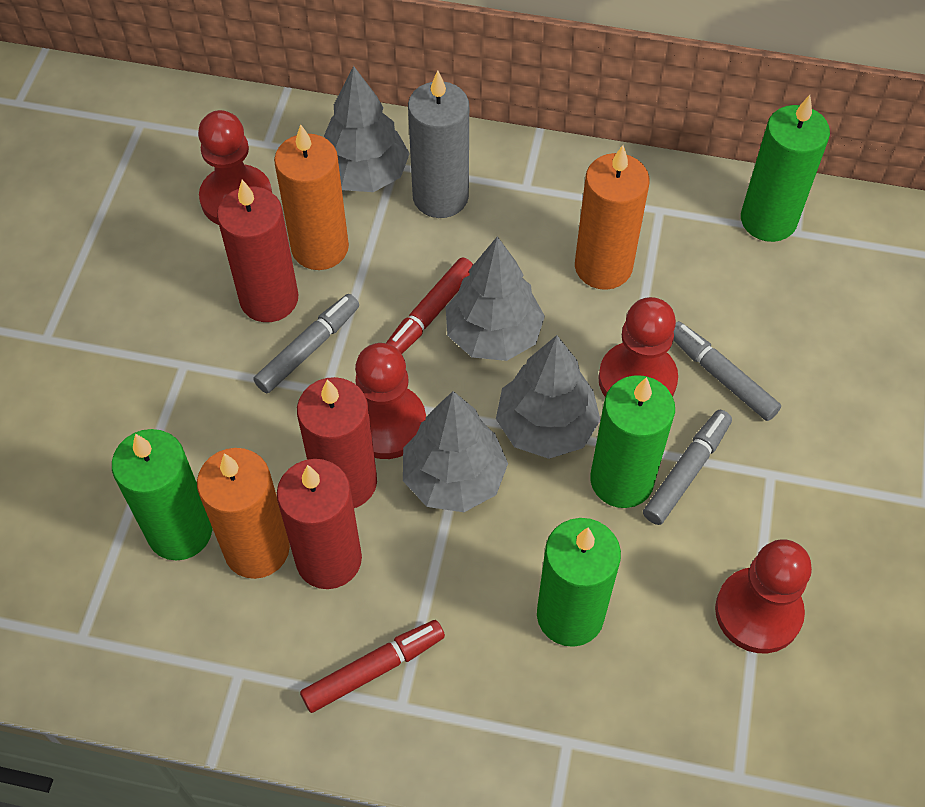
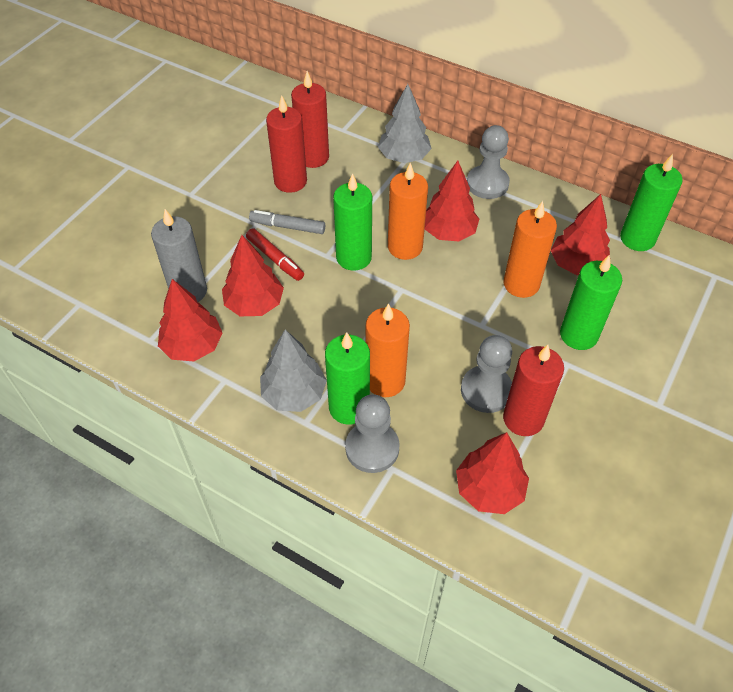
grey marker: [253,294,359,393] [643,410,732,525] [673,321,781,421] = 3 -> [249,210,325,234] = 1
grey pawn: none = 0 -> [345,394,399,473] [461,335,512,413] [467,125,510,199] = 3
grey tree: [324,66,410,192] [403,391,508,512] [446,236,545,361] [496,335,601,459] = 4 -> [260,330,327,412] [378,84,431,163] = 2
red marker: [300,620,445,713] [386,257,473,354] = 2 -> [246,228,304,281] = 1
red pawn: [198,110,272,225] [355,343,426,459] [598,297,678,397] [715,539,812,653] = 4 -> none = 0
red tree: none = 0 -> [158,279,223,361] [222,235,284,316] [425,161,479,241] [456,432,529,514] [550,194,611,275] = 5

